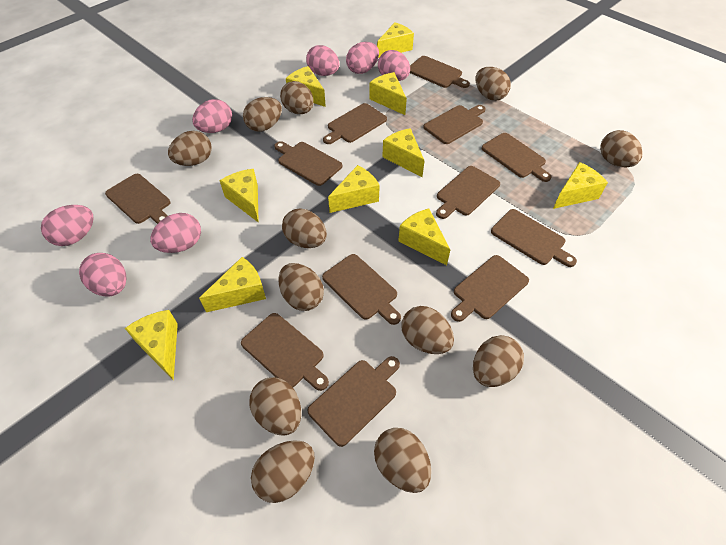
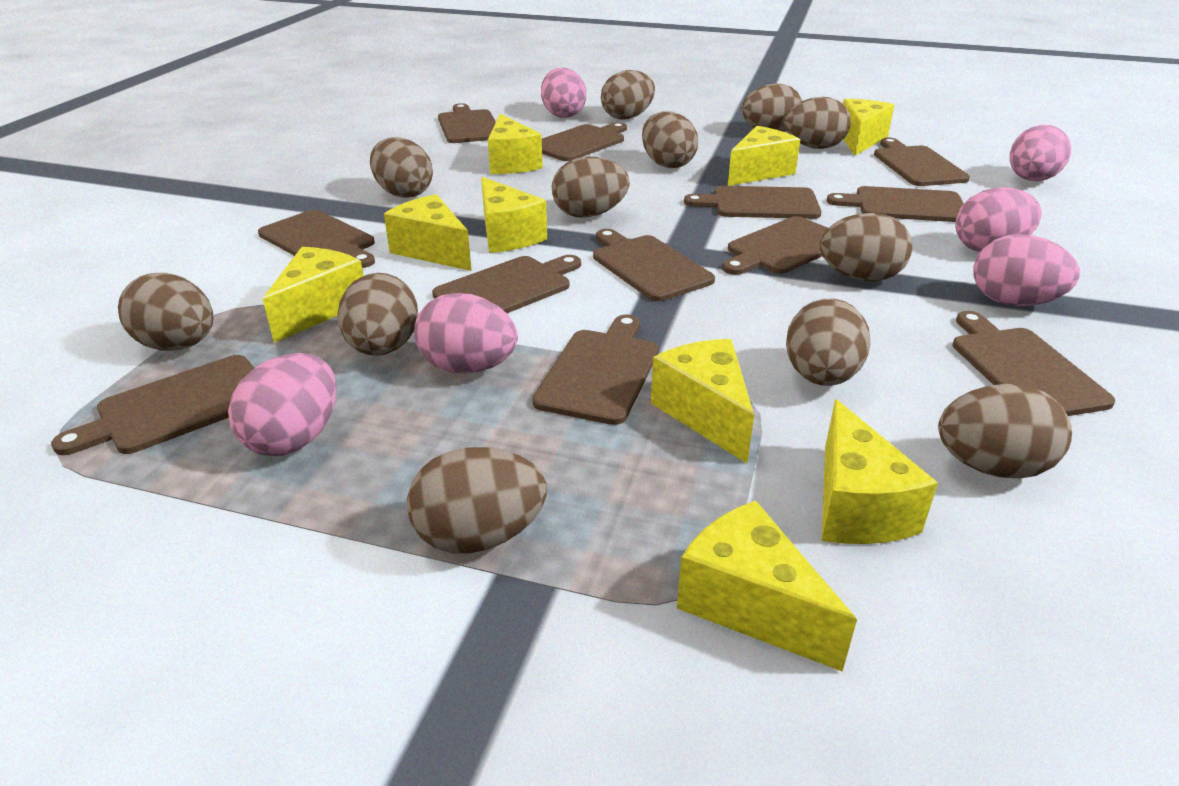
pink egg: [41,205,94,246] [79,253,127,297] [150,213,201,253] [192,99,232,133] [306,45,340,76] [346,42,379,74] [378,50,410,81] = 7 -> [228,353,336,456] [414,293,518,374] [541,68,586,118] [955,187,1042,252] [973,234,1080,306] [1010,125,1071,181] = 6
yellow cheese: [125,310,178,381] [199,257,266,312] [219,169,259,223] [286,66,326,107] [328,165,380,213] [369,72,407,115] [377,22,414,58] [382,128,425,177] [398,209,450,265] [553,162,608,209] = 10 -> [263,247,364,343] [384,194,472,271] [481,177,547,253] [488,114,543,174] [651,339,754,463] [677,501,857,672] [728,126,800,186] [822,399,938,544] [843,99,894,156] = 9

